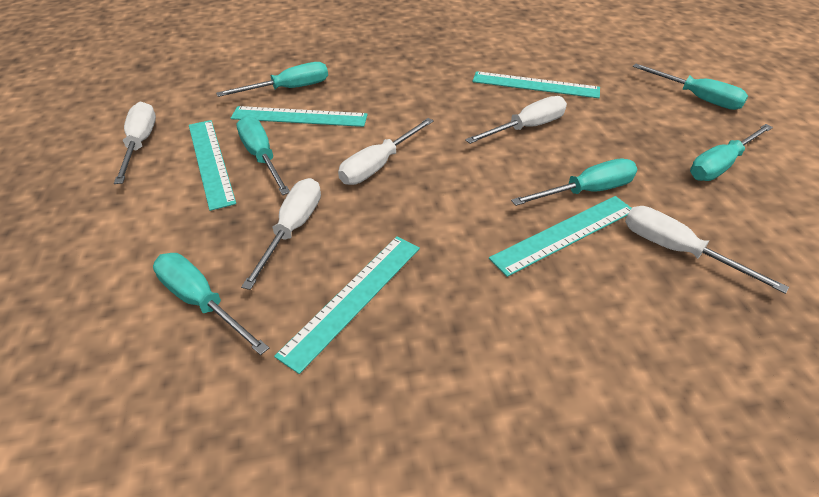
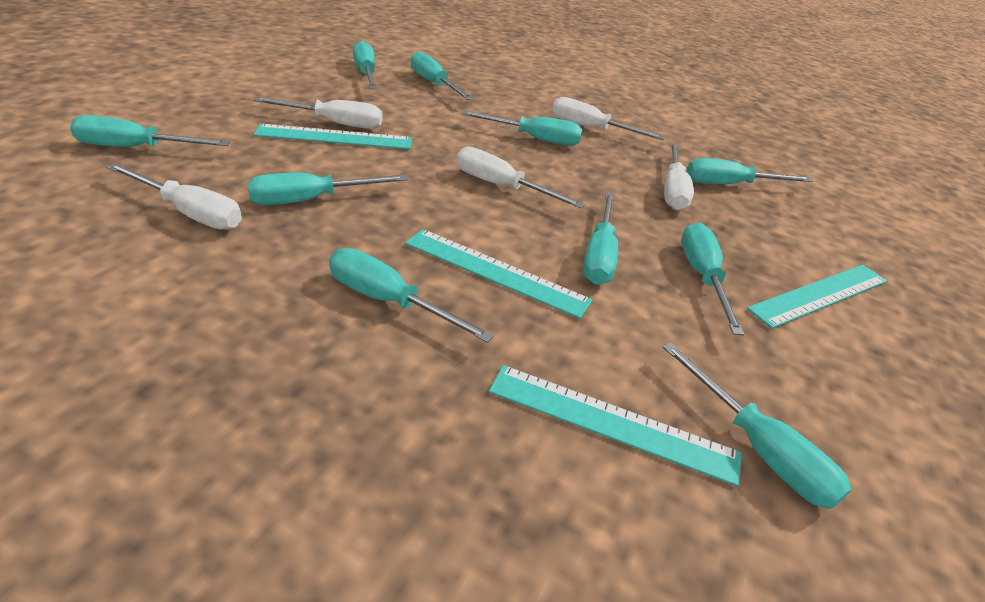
turquoise ruler: [189,120,236,211] [231,106,368,127] [274,236,420,374] [472,71,600,98] [489,196,632,277] = 5 -> [254,124,412,149] [405,229,593,319] [489,365,742,487] [747,265,888,329] = 4
turquoise screwdriver: [153,253,269,355] [216,62,328,97] [236,116,290,195] [511,159,637,206] [633,63,748,110] [690,124,773,181] = 6 -> [70,115,230,147] [247,173,408,205] [329,248,494,343] [353,41,377,89] [411,51,474,100] [461,110,582,146] [583,193,618,285] [662,342,851,509] [681,222,744,336] [687,158,812,184] = 10

